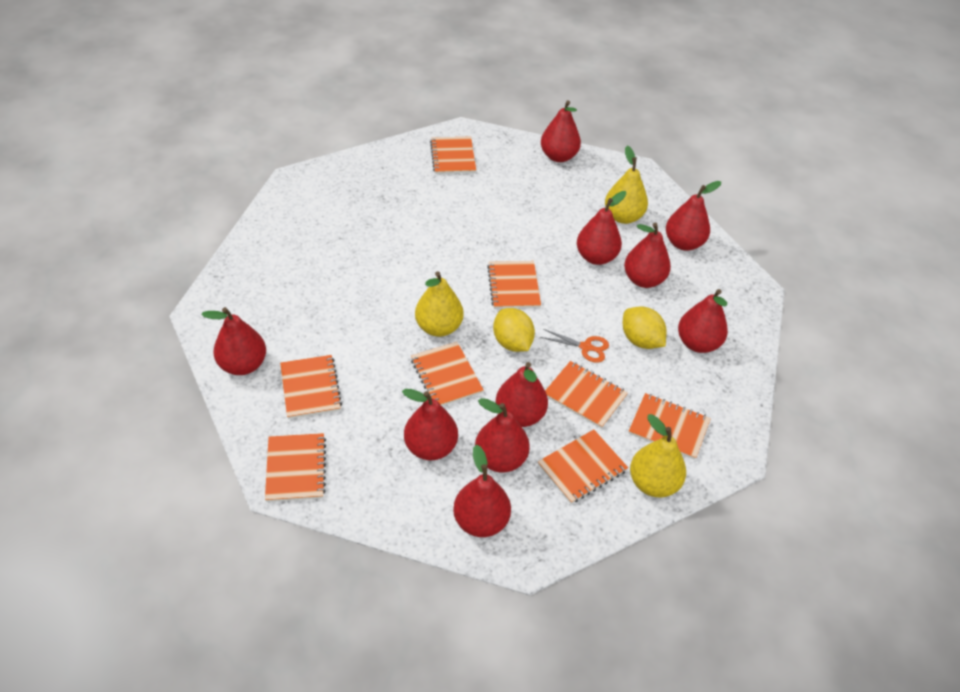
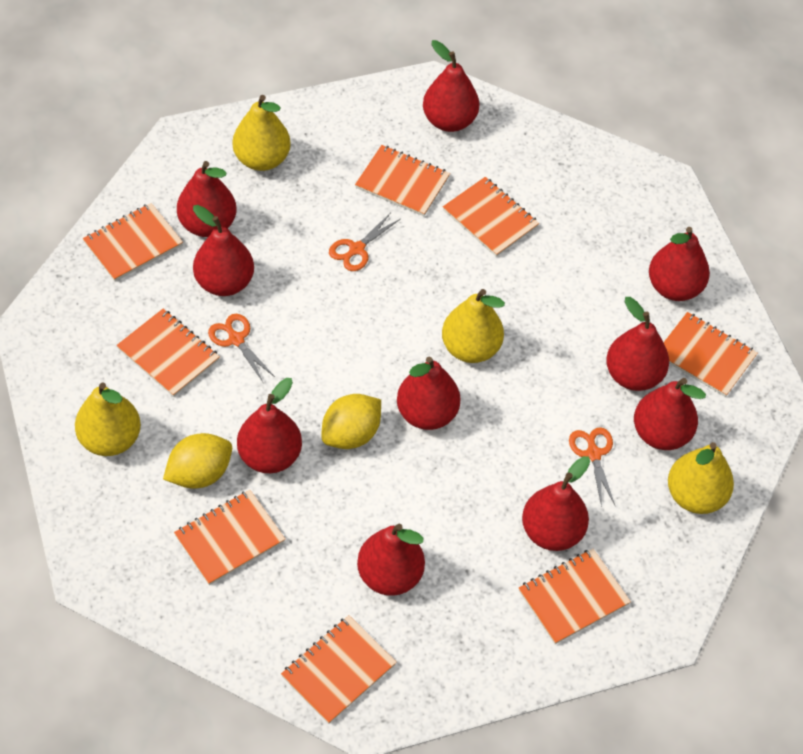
orange scissors: [540,329,609,363] = 1 -> [208,314,275,382] [329,213,400,271] [569,427,615,507] = 3
yellow pear: [415,271,464,337] [605,146,648,224] [630,414,686,497] = 3 -> [75,382,141,456] [233,95,291,171] [442,289,505,363] [668,442,734,514] = 4

